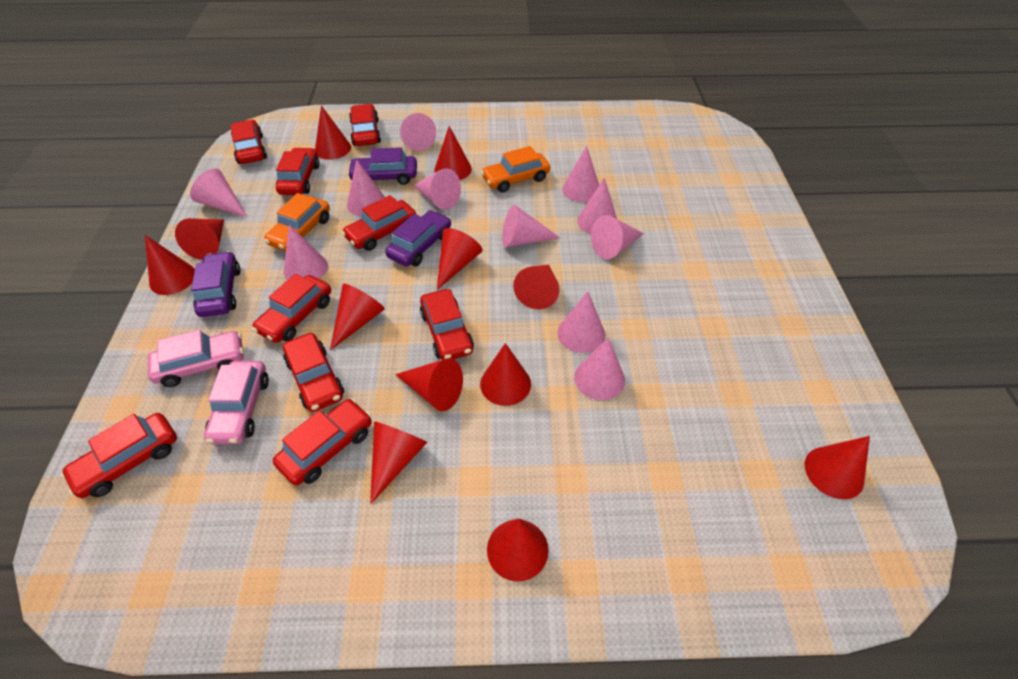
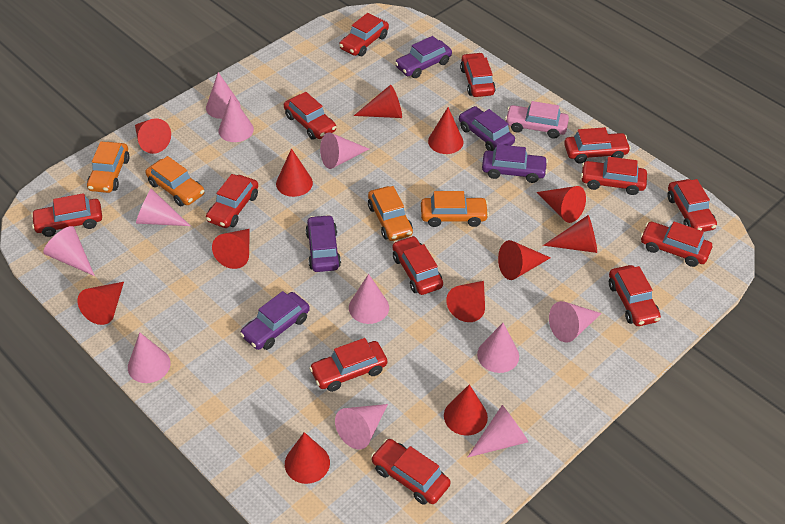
orange car: [264,193,330,251] [481,146,550,192] = 2 -> [87,142,130,193] [146,156,205,206] [368,186,413,241] [421,191,489,227] = 4
pink car: [148,330,244,387] [204,361,269,444] = 2 -> [505,101,569,139] = 1
purple car: [191,251,240,317] [347,147,417,185] [385,210,451,267] = 3 -> [240,291,310,350] [305,215,341,272] [395,36,452,78] [459,106,515,151] [482,144,548,183] = 5
red car: [60,413,177,498] [230,120,267,164] [252,274,331,343] [273,399,372,486] [276,148,319,195] [283,333,344,412] [342,195,417,251] [349,104,381,146] [420,289,474,360] = 9 -> [31,193,102,237] [206,174,258,228] [284,92,336,140] [309,338,387,392] [339,13,389,56] [371,439,451,505] [392,236,443,295] [460,52,496,97] [564,127,631,164] [581,157,647,195] [609,265,661,326] [640,222,712,267] [667,179,717,232] = 13

